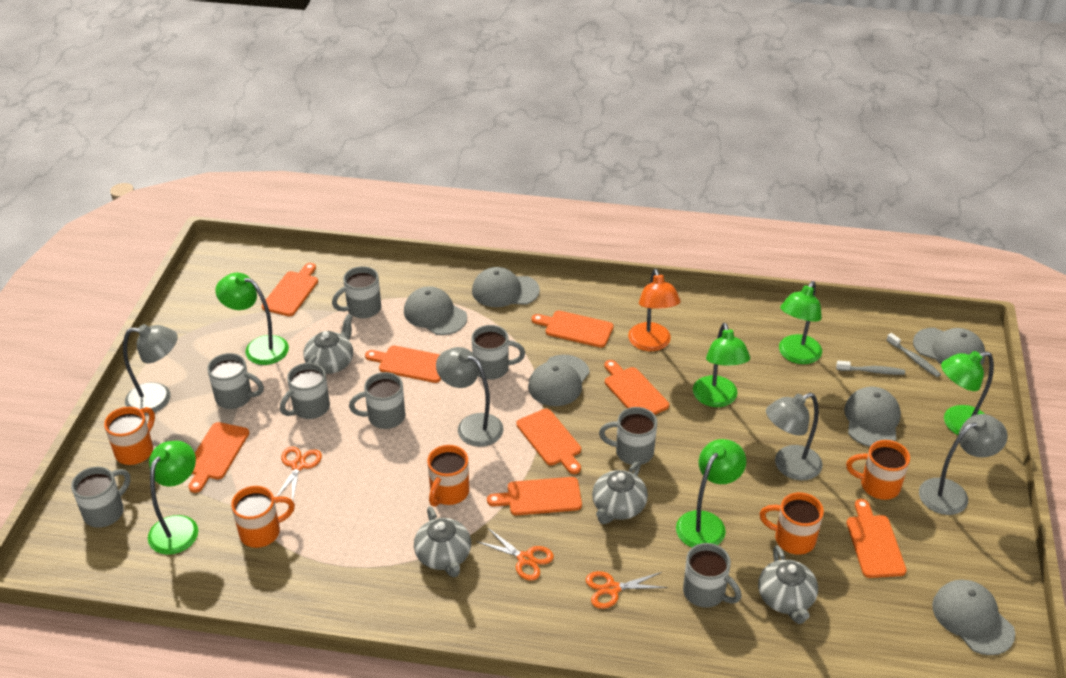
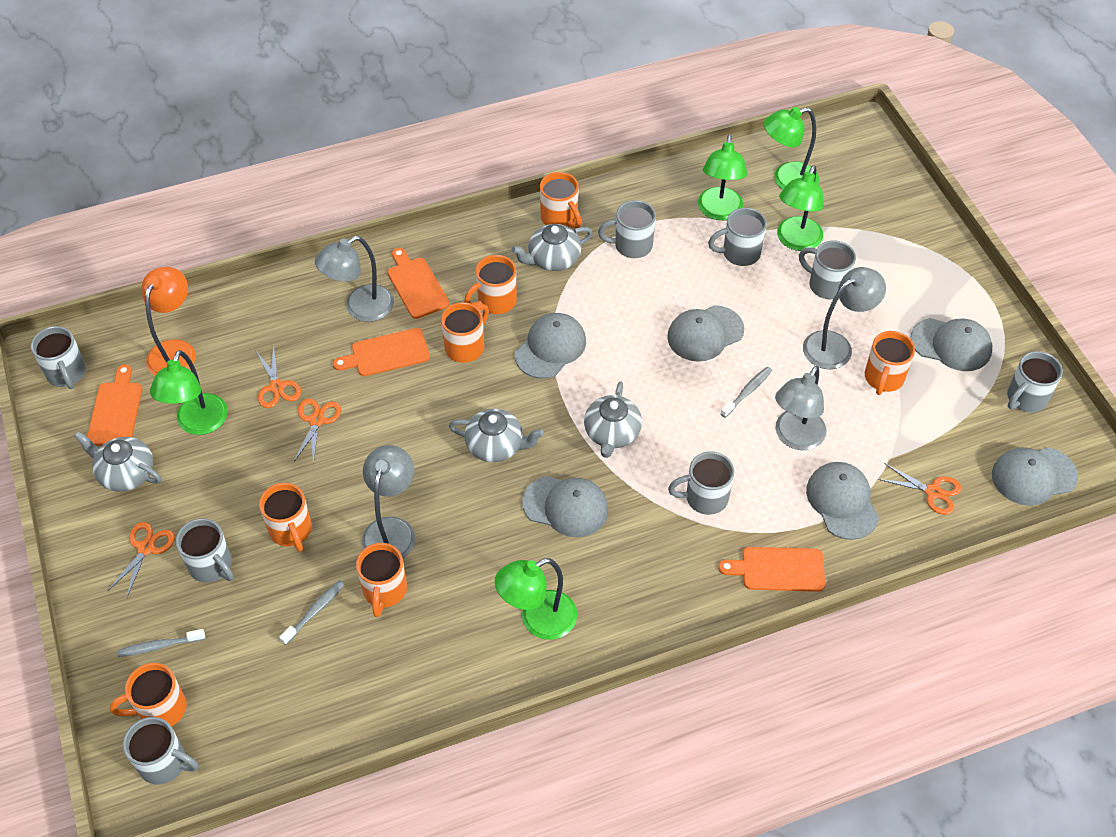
green lamp: [148,441,198,555] [215,273,289,365] [676,439,746,547] [693,323,750,407] [779,281,822,364] [941,351,994,435] = 6 -> [150,350,228,435] [495,558,577,640] [698,135,747,220] [763,107,819,190] [777,165,824,251] = 5
grey toothbrush: [836,361,905,375] [887,333,941,377] = 2 -> [117,629,205,657] [279,580,345,645] [720,367,772,418] = 3
orange cutting board: [189,422,249,493] [262,263,318,316] [365,345,441,383] [487,477,582,515] [516,409,581,474] [531,311,614,348] [604,360,669,415] [847,499,907,578] = 8 -> [87,364,142,446] [333,328,430,376] [388,248,449,319] [718,547,825,592] = 4
orange mug: [104,407,155,465] [231,486,295,548] [427,445,469,507] [759,492,824,555] [846,440,910,500] = 5 -> [110,663,186,726] [259,483,312,552] [356,543,407,617] [441,302,489,363] [464,255,517,314] [540,172,581,229] [865,331,915,395] = 7
orange scissors: [276,447,322,501] [476,528,554,581] [585,571,668,609] = 3 -> [107,522,175,597] [255,345,301,408] [294,398,341,466] [877,463,962,515] = 4

